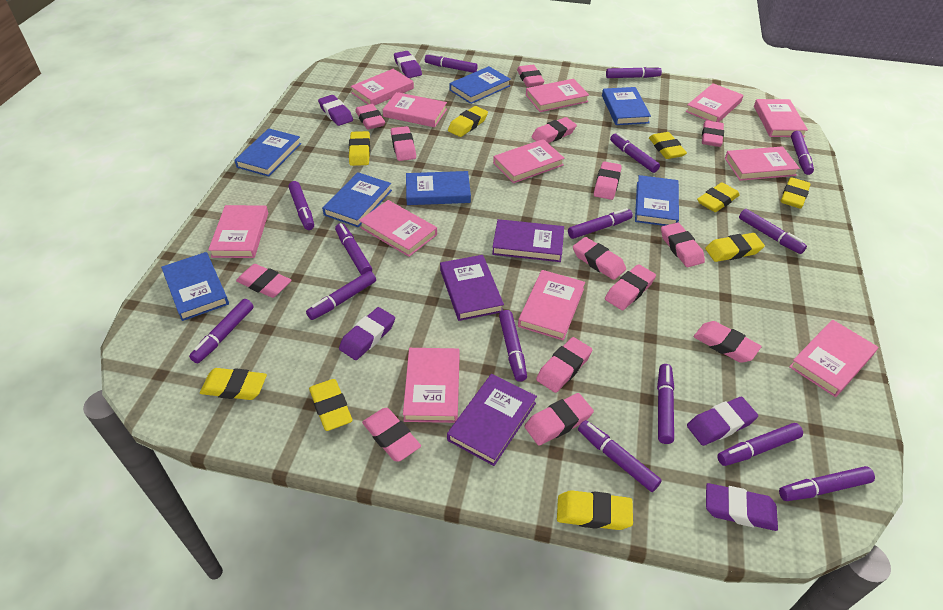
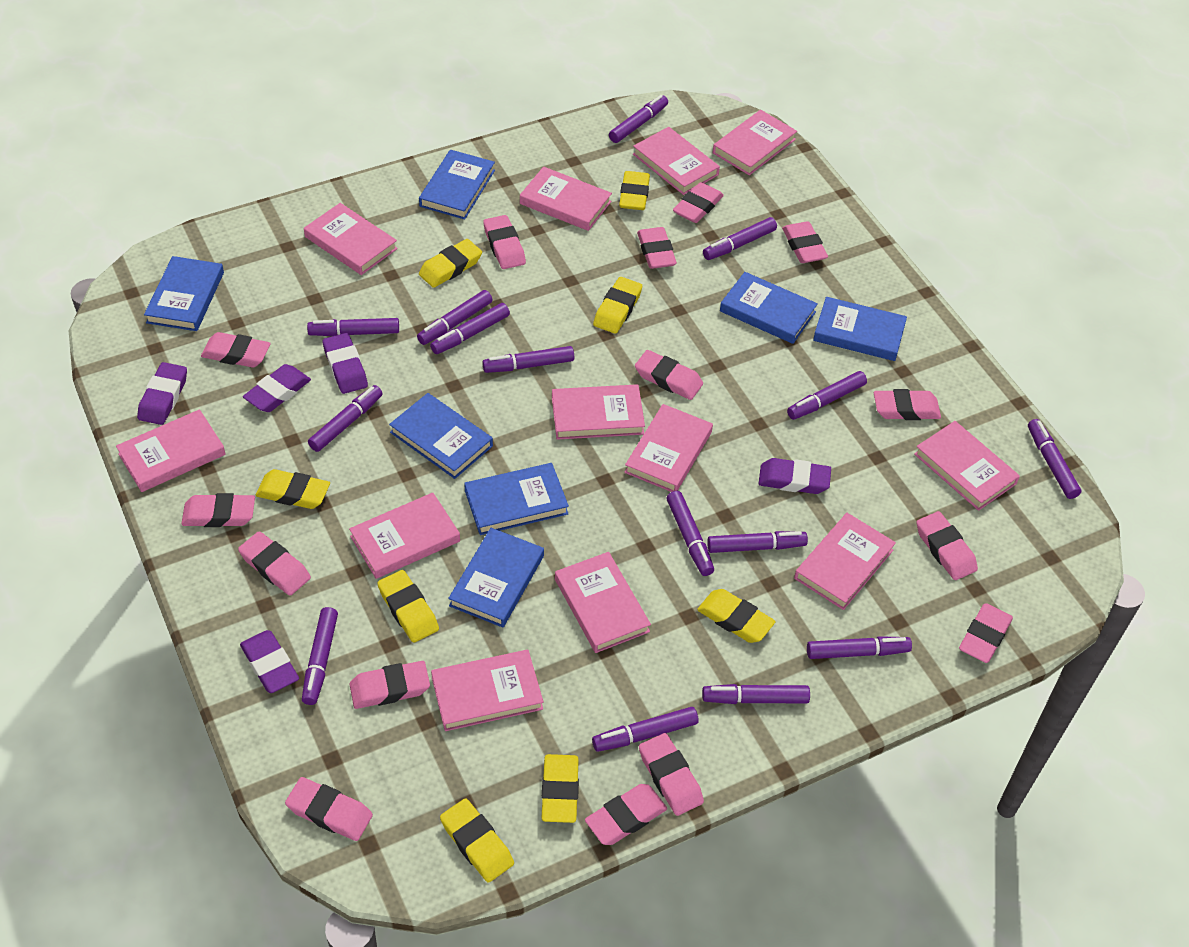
pink eraser: [236,264,291,298] [355,104,385,130] [362,408,421,462] [391,126,416,161] [517,65,544,87] [524,393,594,446] [531,117,577,143] [536,337,592,393] [573,237,626,280] [594,161,622,200] [605,264,656,310] [661,222,705,267] [694,321,762,363] [702,120,724,147] = 14 -> [181,493,255,527] [201,332,271,367] [238,531,311,596] [285,777,373,841] [350,661,430,709] [483,215,526,269] [585,784,667,845] [635,350,703,400] [637,227,677,269] [639,733,704,816] [673,182,724,223] [782,222,828,263] [874,389,941,420] [917,511,978,580] [959,603,1013,663] = 15
purple book: [440,255,504,321] [447,374,537,466] [492,219,564,262] = 3 -> none = 0
yellow eraser: [200,368,267,400] [309,379,353,431] [349,131,370,166] [448,106,488,137] [557,490,633,530] [649,132,687,159] [697,182,740,212] [705,233,765,262] [781,177,811,208] = 9 -> [256,469,330,509] [377,570,439,643] [419,239,482,288] [440,798,514,883] [542,754,579,823] [593,277,642,334] [619,171,650,210] [697,589,775,643] = 8

